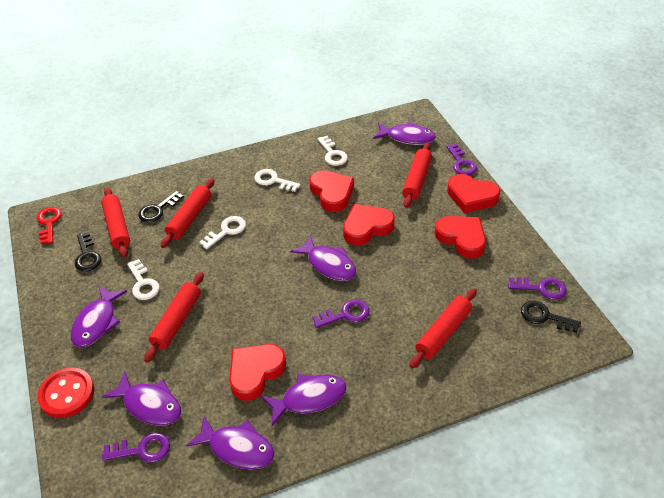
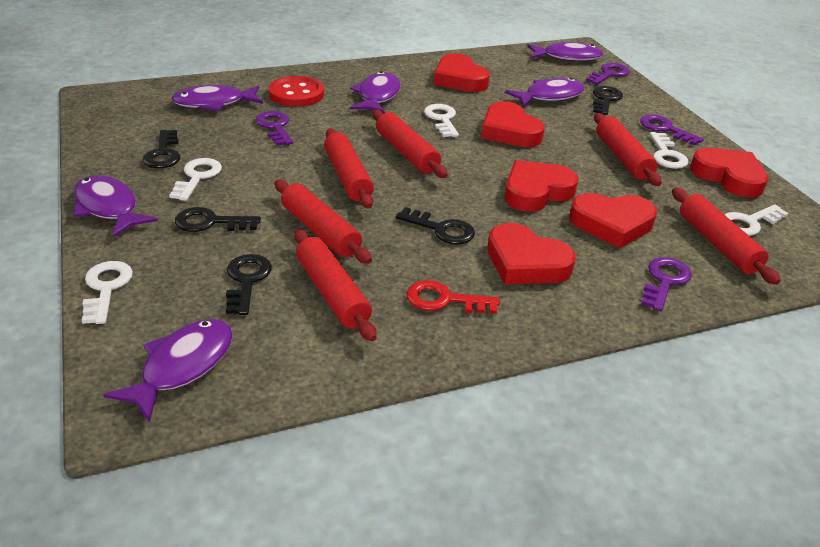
black key: [75,232,101,271] [138,190,184,223] [521,301,581,333] = 3 -> [142,130,180,168] [175,207,261,232] [226,254,272,315] [396,207,475,244] [593,86,623,115] = 5
red heart: [229,344,286,401] [309,170,354,212] [343,204,395,245] [434,216,486,259] [447,174,500,213] = 5 -> [434,53,490,92] [481,101,545,147] [487,223,576,284] [504,160,579,212] [569,193,657,248] [690,147,768,198] = 6
red rolling pin: [101,188,130,258] [144,272,204,363] [161,178,214,248] [402,143,432,208] [409,289,477,368] = 5 -> [275,180,372,264] [294,229,377,341] [324,128,374,209] [372,110,448,178] [594,113,662,186] [672,188,781,285] = 6
white key: [127,259,160,300] [199,216,246,249] [254,169,301,192] [317,136,348,166] = 4 -> [82,261,133,324] [169,158,222,201] [424,104,459,137] [650,132,688,169] [724,204,788,236] = 5

